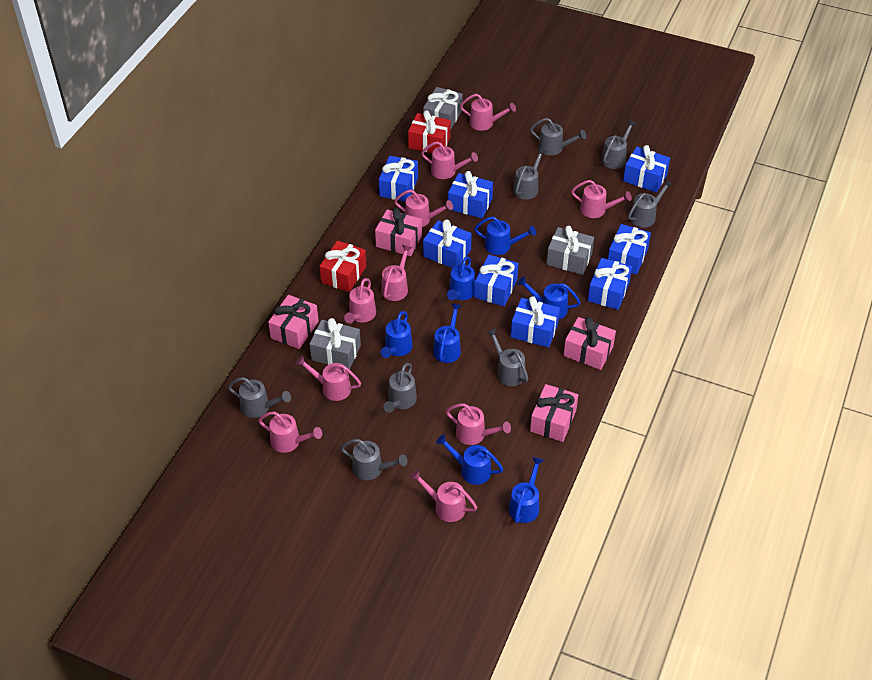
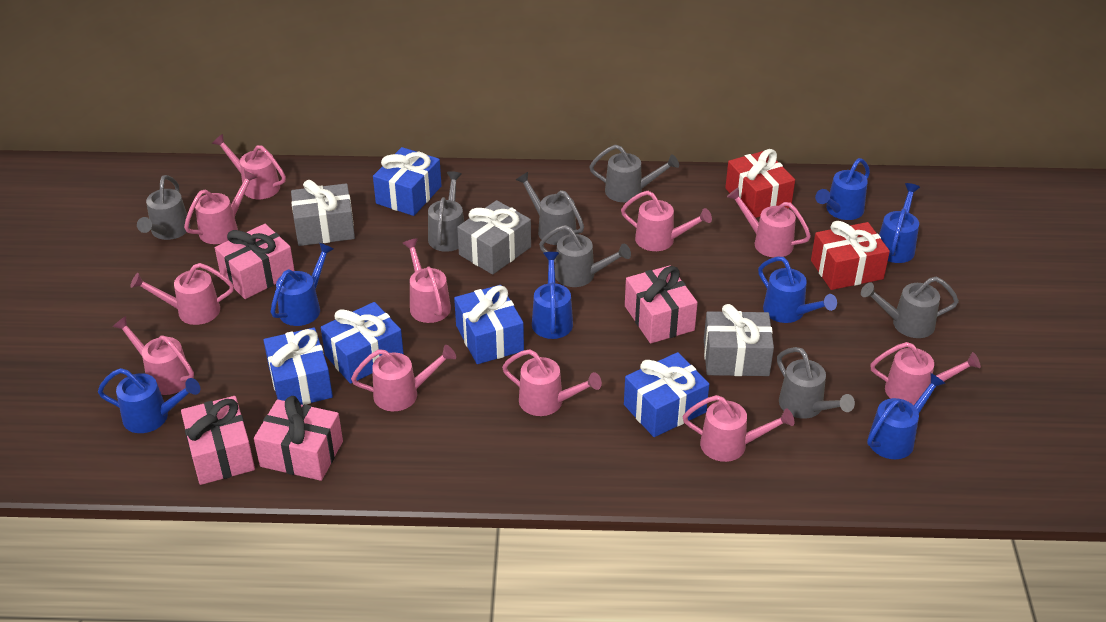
blue gift: [379,156,418,202] [423,219,472,268] [448,171,493,218] [474,255,519,306] [511,296,560,348] [588,258,632,310] [608,224,651,275] [623,145,670,193] = 8 -> [263,327,333,405] [321,302,404,384] [373,147,442,216] [454,285,524,364] [624,352,709,437] = 5
grey watering can: [228,377,291,418] [340,439,408,480] [383,363,417,413] [486,328,529,386] [513,148,546,200] [530,118,586,156] [601,119,637,169] [628,179,673,228] = 8 -> [137,175,190,240] [428,171,464,252] [516,172,584,245] [539,225,631,287] [589,145,679,202] [777,347,855,419] [861,277,959,338] = 7
pink watering can: [258,411,322,453] [296,355,361,401] [344,278,376,323] [381,245,412,301] [394,190,453,227] [410,470,477,522] [421,141,478,179] [446,404,511,445] [460,94,516,131] [571,180,632,218] = 10 -> [112,316,194,395] [130,263,234,325] [184,170,257,244] [212,134,286,199] [351,345,456,411] [402,238,451,323] [502,349,602,416] [621,191,712,251] [683,395,794,462] [727,187,811,258] [870,342,981,405] = 11

